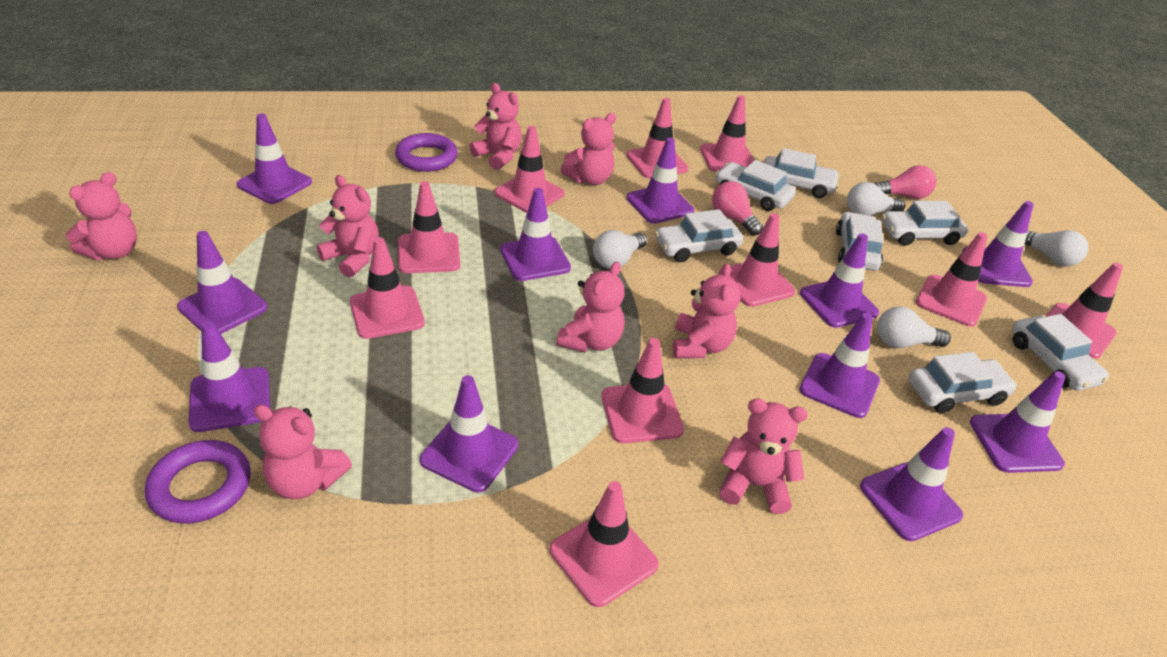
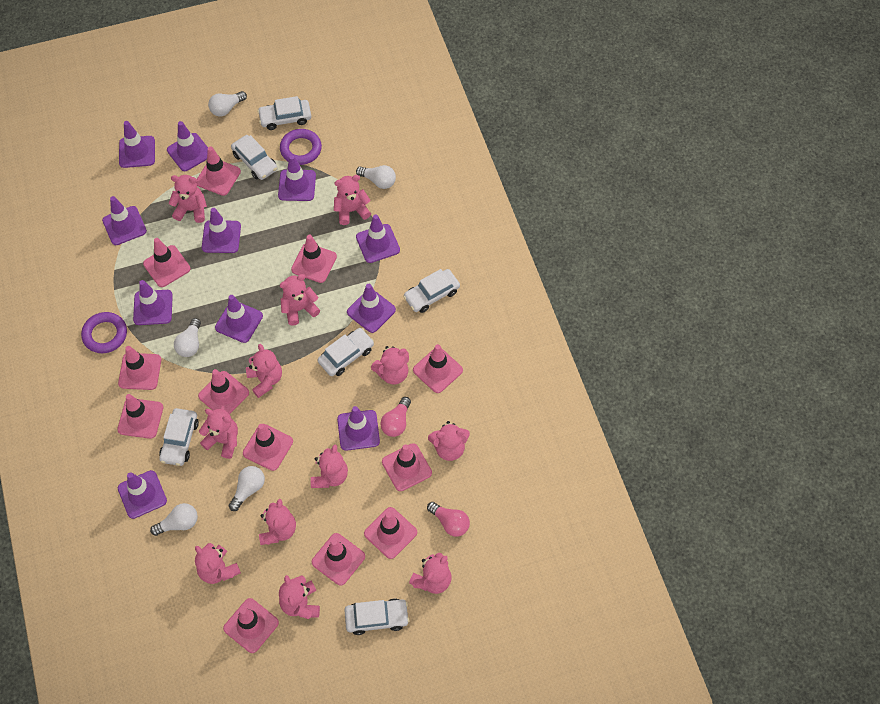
pink teddy bear: [66,172,137,260] [253,405,352,499] [317,175,379,278] [470,83,522,170] [557,262,624,352] [561,113,616,185] [673,263,741,358] [719,398,808,514] = 8 -> [169,175,207,223] [195,543,241,584] [199,409,238,459] [246,344,282,398] [259,499,296,545] [279,575,320,619] [280,274,320,326] [311,445,348,488] [334,175,371,225] [371,346,409,384] [409,553,452,594] [428,421,470,461] = 12
pink traffic cone: [350,237,425,339] [398,181,460,273] [494,126,564,213] [550,481,659,607] [601,338,684,443] [626,98,688,178] [700,95,754,172] [719,213,795,307] [916,232,987,327] [1045,263,1123,359] = 10 -> [117,394,163,439] [118,346,161,390] [143,238,191,287] [197,146,241,196] [198,369,249,414] [223,598,279,653] [243,424,293,471] [291,235,337,283] [312,533,365,586] [364,507,417,559] [382,443,432,491] [413,344,463,393] = 12
white car: [655,209,743,262] [715,160,796,211] [764,148,840,198] [836,212,884,271] [881,201,968,246] [909,352,1017,413] [1012,314,1109,391] = 7 -> [159,408,199,466] [231,135,277,180] [257,96,311,130] [318,328,374,376] [344,599,409,635] [403,269,460,313] = 6
white light bulb: [593,230,647,269] [847,182,905,216] [877,306,951,348] [1024,230,1088,267] = 4 -> [150,503,198,536] [174,318,201,357] [208,91,247,117] [229,466,265,511] [356,165,396,189] = 5

